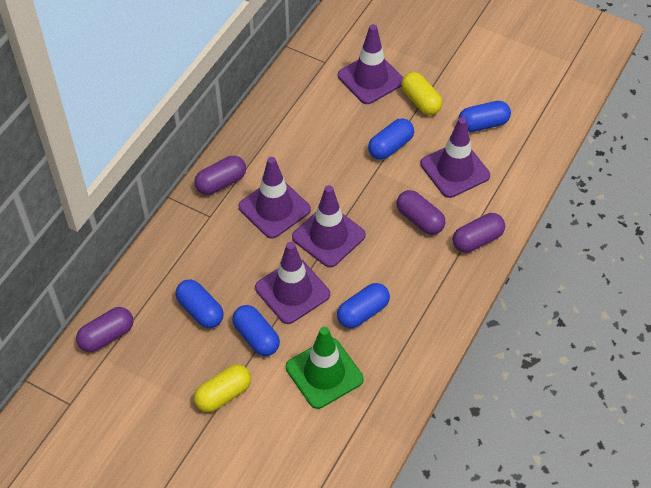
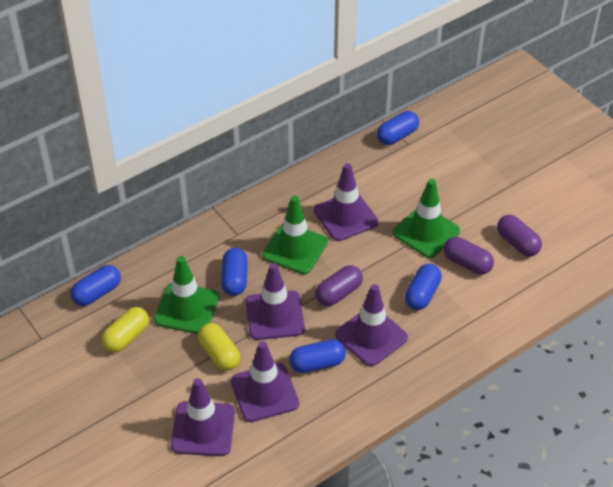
green traffic cone: [286,327,364,409] = 1 -> [154,256,219,334] [262,196,328,274] [393,179,460,258] = 3
purple capsule: [76,307,133,352] [194,156,246,195] [397,190,445,235] [453,213,505,253] = 4 -> [315,265,363,306] [444,237,494,274] [497,215,542,257] = 3

